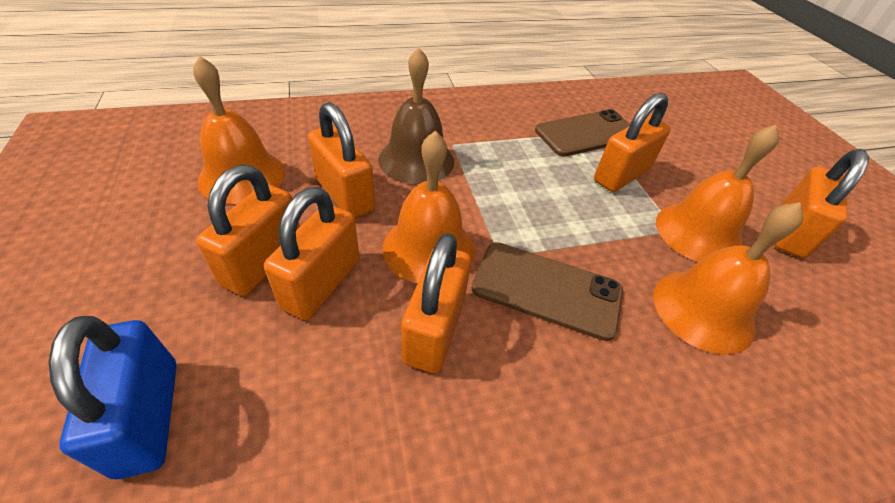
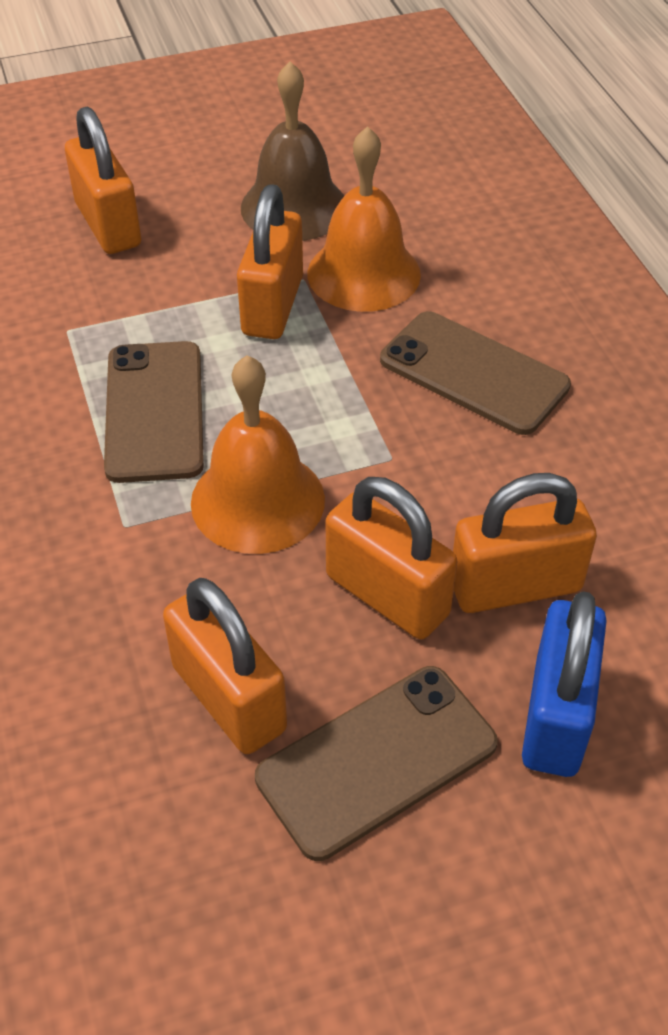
brown phone: [471,242,623,341] [535,109,630,156] = 2 -> [104,341,204,483] [255,666,498,861] [380,311,571,435] = 3
orange bell: [193,56,285,204] [383,131,475,283] [653,202,803,355] [656,124,779,262] = 4 -> [191,355,325,554] [307,126,421,312] = 2
orange padlock: [196,165,300,296] [264,187,359,320] [308,102,375,218] [401,233,471,373] [594,93,671,192] [775,149,869,258] = 6 -> [65,107,141,254] [163,578,287,754] [237,184,303,339] [326,477,457,639] [453,473,597,613] = 5

